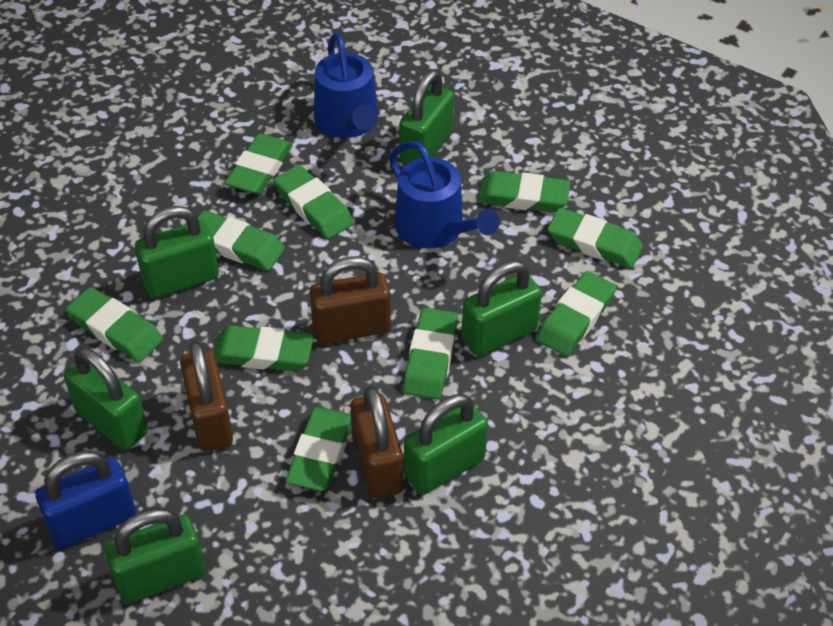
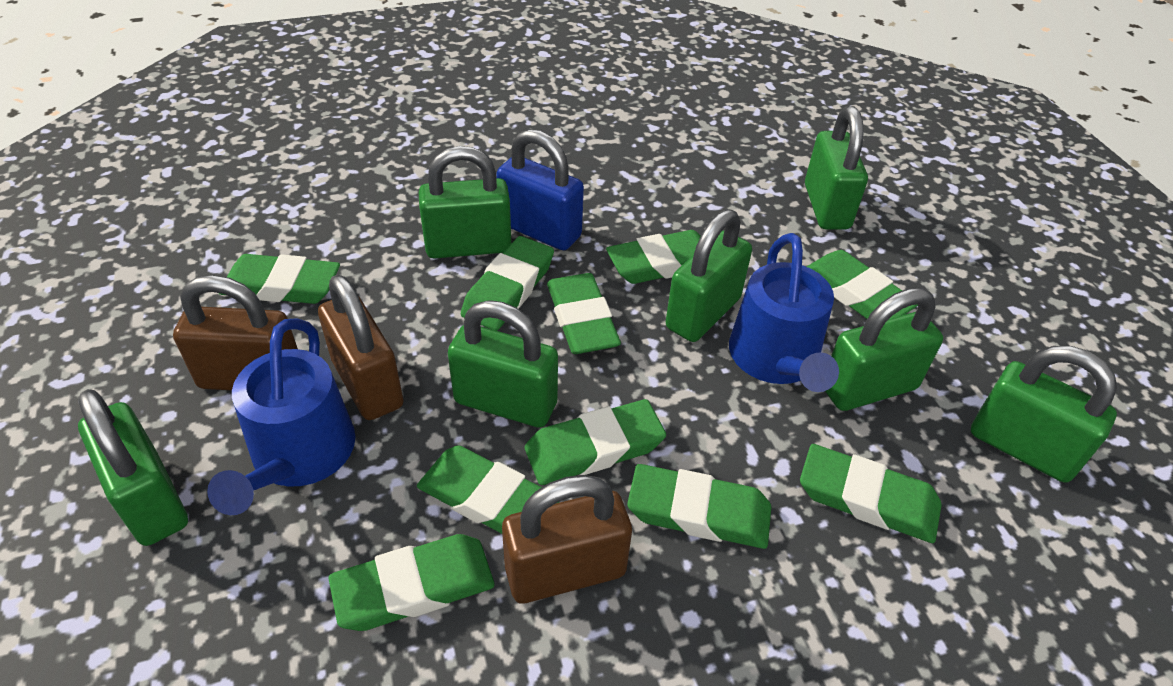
green padlock: [64,347,148,450] [105,508,205,604] [135,206,219,298] [399,70,454,164] [404,394,488,495] [461,261,542,356] = 6 -> [78,389,188,546] [419,146,512,259] [448,300,558,428] [666,209,752,342] [805,106,868,229] [825,288,943,411] [971,346,1118,483] = 7

